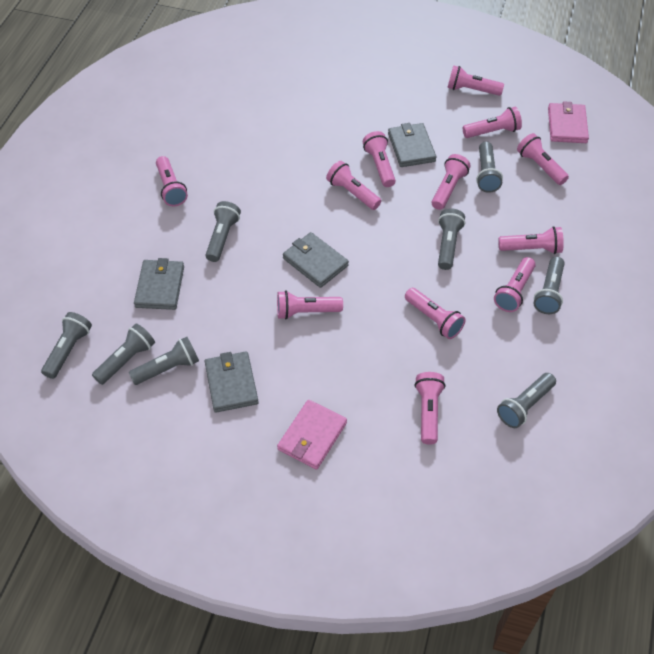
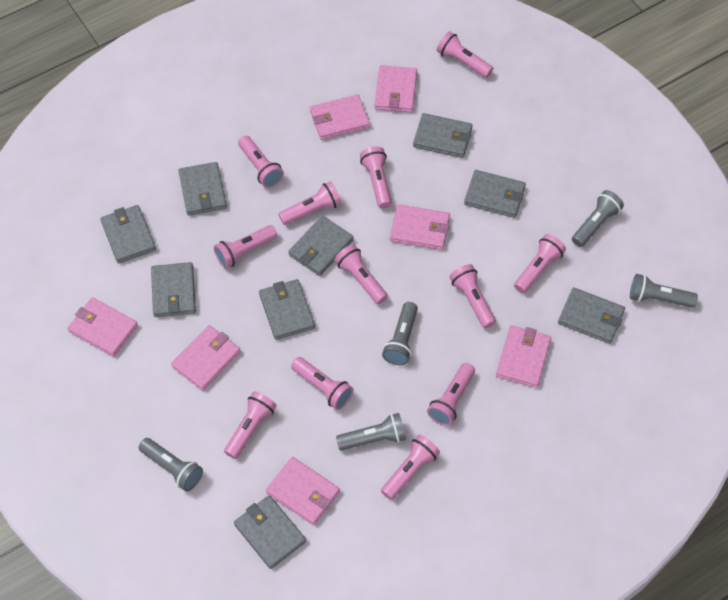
grey flashlight: [41,312,92,379] [92,324,155,385] [129,337,199,385] [206,201,241,262] [438,208,465,270] [476,141,503,193] [497,373,556,428] [534,257,565,314] = 8 -> [139,438,203,491] [336,413,406,451] [382,302,418,365] [572,190,624,247] [630,274,698,308] = 5
grey wallet: [134,258,184,310] [205,351,259,413] [283,232,349,288] [388,123,437,167] = 4 -> [100,205,156,263] [151,262,196,317] [179,162,227,216] [234,495,306,569] [259,279,315,340] [289,216,354,276] [413,113,473,158] [464,170,526,218] [558,288,625,344] = 9
pink wallet: [277,400,347,470] [548,101,589,143] = 2 -> [68,297,138,357] [171,325,241,391] [266,457,340,525] [310,94,370,140] [375,65,417,113] [390,204,450,250] [496,326,551,388] = 7

